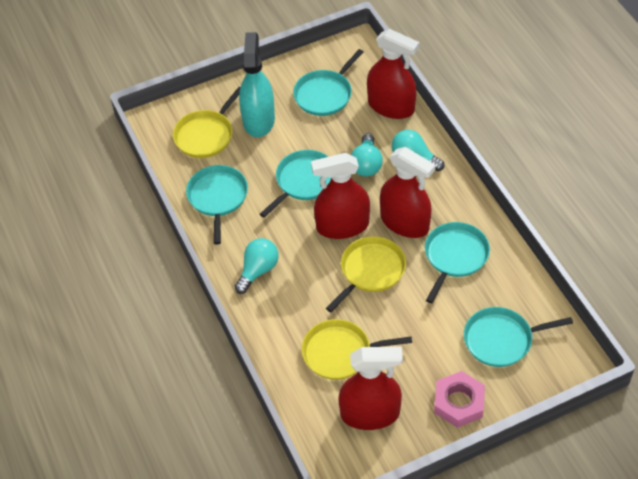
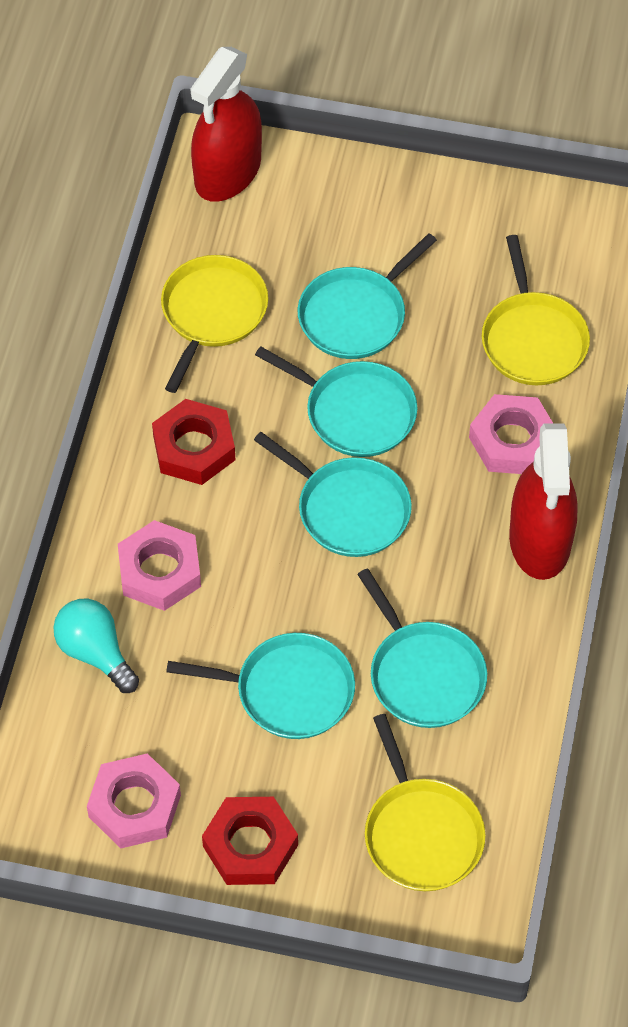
pink nut: [434,371,485,428] = 1 -> [87,753,181,848] [118,520,201,611] [469,394,553,474] = 3
red nut: none = 0 -> [152,399,235,485] [202,797,298,885] = 2
red spray bottle: [311,153,370,239] [338,347,403,430] [367,29,419,119] [380,147,435,238] = 4 -> [191,47,262,202] [509,423,578,580] = 2
turquoise light bulb: [235,238,279,294] [351,133,383,177] [392,130,444,171] = 3 -> [53,599,139,693] = 1
turquoise spray bottle: [239,32,275,137] = 1 -> none = 0

